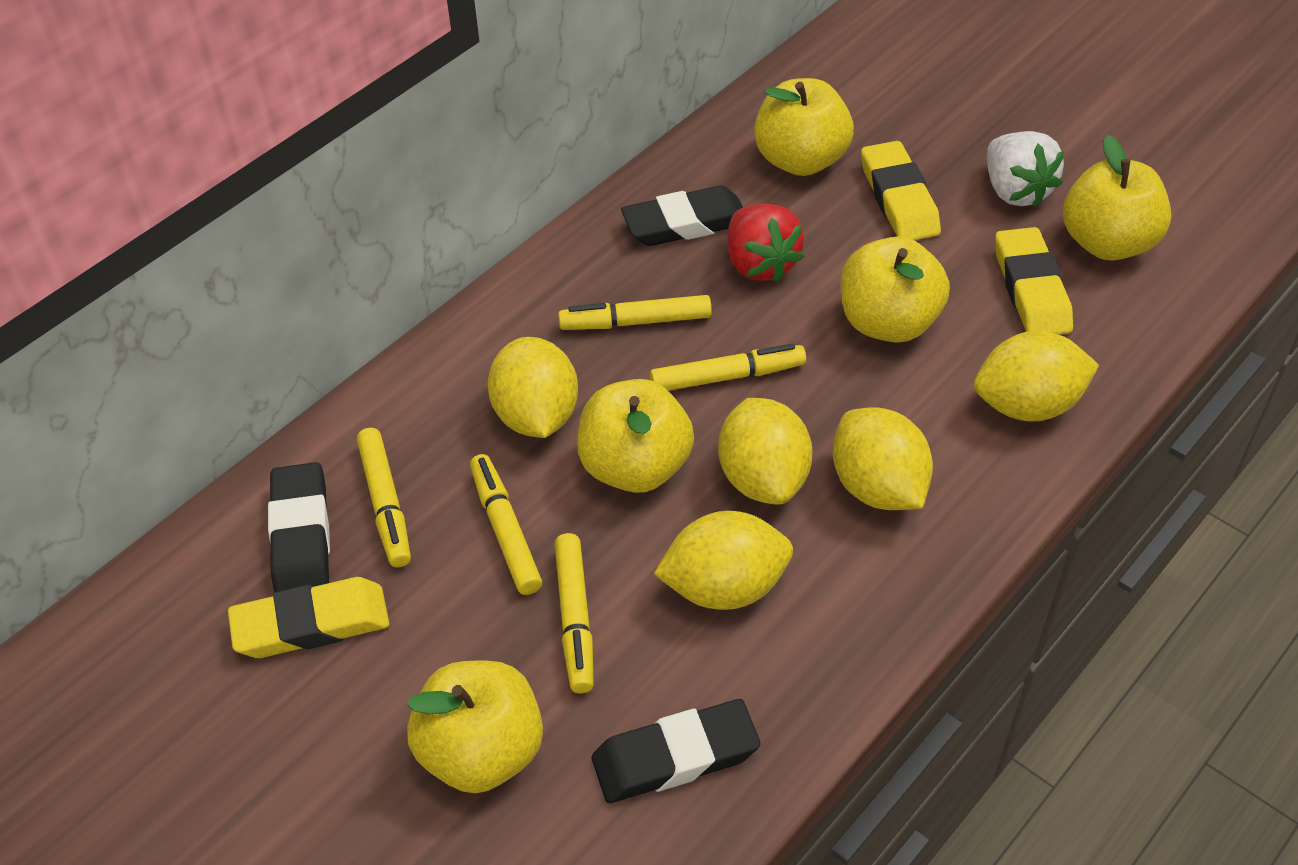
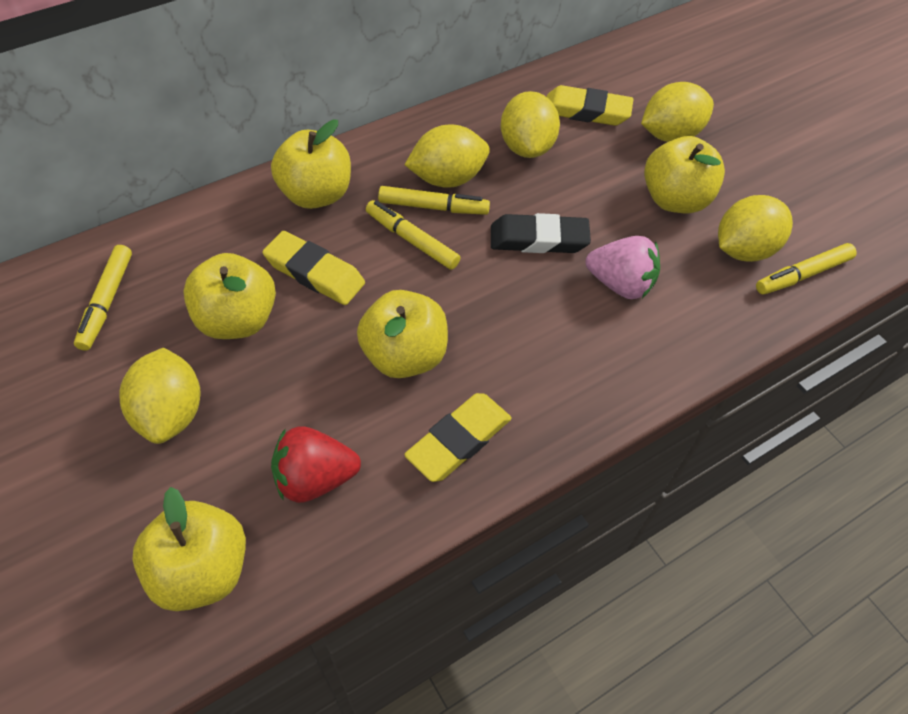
black eraser: [268,462,330,593] [592,699,760,803] [621,185,743,246] = 3 -> [491,213,591,253] = 1
pink strawberry: none = 0 -> [586,236,660,299] = 1
white strawberry: [987,131,1064,208] = 1 -> none = 0
yellow marker: [357,428,411,568] [470,454,542,595] [554,533,594,693] [558,295,712,330] [650,344,806,391] = 5 -> [74,245,132,351] [366,200,460,270] [378,186,490,215] [756,243,856,295] = 4

